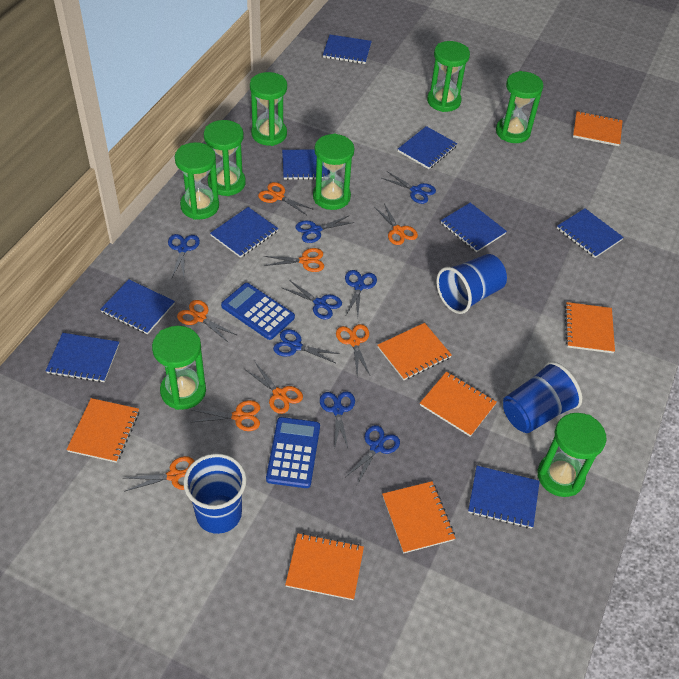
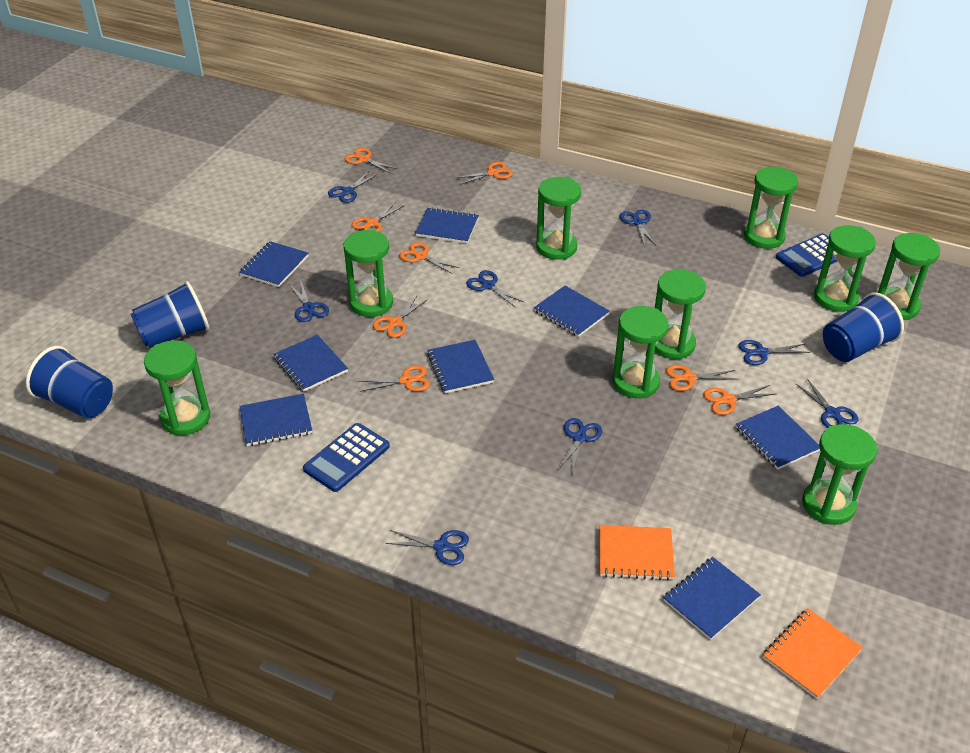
blue notebook: [46,333,119,383] [100,279,175,335] [210,207,278,258] [282,149,330,180] [323,35,372,64] [398,126,458,169] [441,203,507,252] [468,466,540,529] [557,208,624,258] = 9 -> [239,241,309,287] [239,394,312,446] [273,335,348,392] [415,207,479,244] [427,340,494,393] [534,286,610,337] [663,557,761,640] [736,406,820,470] = 8
green hourglass: [152,326,206,410] [175,142,219,220] [204,120,246,196] [250,72,287,146] [313,133,354,210] [427,41,470,112] [496,71,543,143] [537,413,606,497] = 8 -> [144,340,210,436] [344,230,393,317] [536,177,581,260] [613,306,669,398] [655,269,706,359] [744,167,798,249] [802,424,877,525] [814,225,876,312] [878,233,940,320] = 9
orange notebook: [66,398,139,463] [285,533,364,600] [378,323,452,380] [382,481,455,554] [420,371,497,437] [565,302,615,353] [573,111,623,146] = 7 -> [599,525,675,580] [763,608,863,699] = 2

